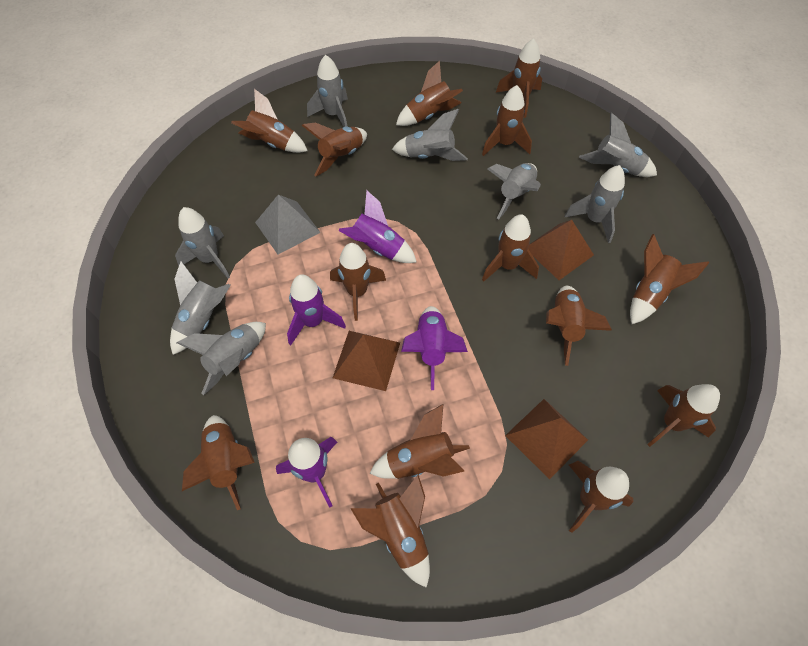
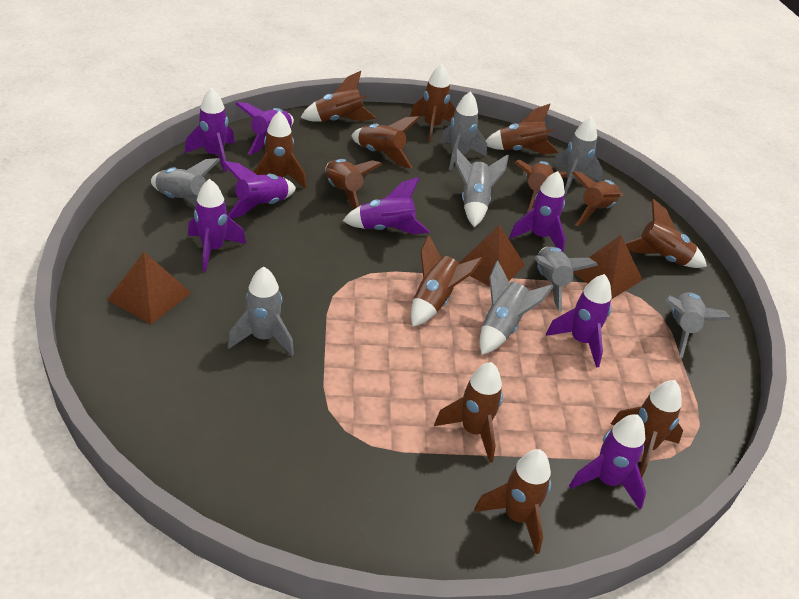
brown rocket: [182,415,255,510] [231,89,308,153] [302,122,367,176] [330,243,386,321] [350,474,430,588] [370,404,470,479] [396,60,463,126] [482,85,532,156] [482,214,539,282] [496,38,542,118] [546,286,612,366] [569,461,633,533] [630,234,709,324] [647,384,720,447] = 14 -> [254,111,306,188] [300,71,376,122] [325,159,383,209] [351,116,420,169] [410,64,456,142] [411,235,483,327] [434,362,503,463] [474,449,551,554] [486,104,559,154] [514,160,568,212] [572,171,623,226] [611,380,683,477] [625,199,707,268] = 13
grey pyramid: [255,195,321,254] = 1 -> none = 0
purple rocket: [276,437,337,508] [287,274,346,345] [339,191,417,263] [401,306,468,390] = 4 -> [185,88,235,172] [188,179,246,272] [222,161,296,219] [236,102,294,155] [343,177,430,234] [510,171,565,252] [546,274,612,368] [569,414,646,509] = 8

